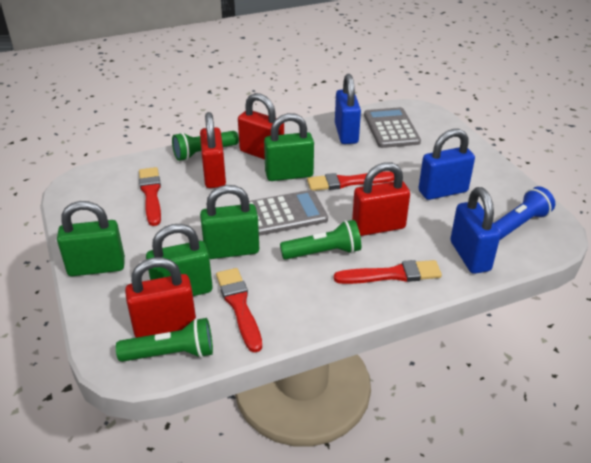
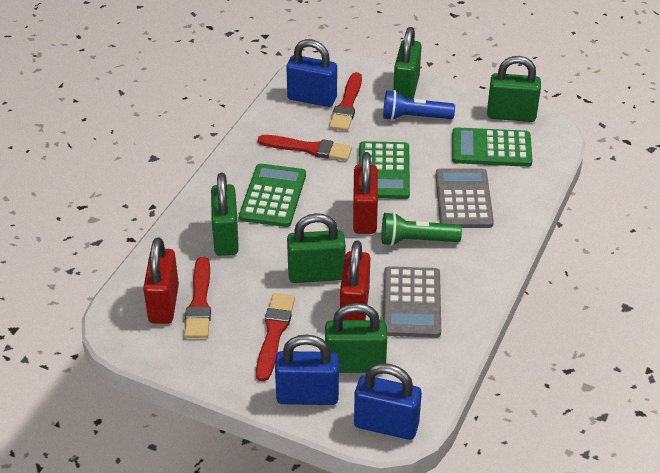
green calculator: none = 0 -> [239,164,306,227] [359,141,410,199] [452,127,532,167] = 3
green flashlight: [116,318,213,362] [172,131,239,161] [280,220,361,260] = 3 -> [381,212,462,246] = 1
green padlock: [57,201,125,276] [146,224,213,296] [200,185,259,259] [264,113,314,181] = 4 -> [211,173,239,256] [287,213,346,283] [325,303,387,373] [393,27,421,99] [487,56,541,122] = 5
red padlock: [125,257,196,338] [200,112,226,188] [238,93,284,160] [352,162,410,236] = 4 -> [143,237,179,324] [340,240,370,320] [353,152,378,234] = 3

